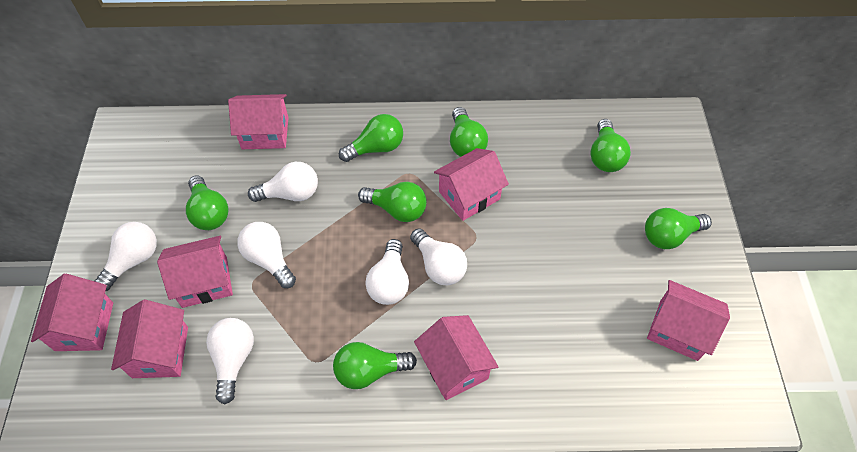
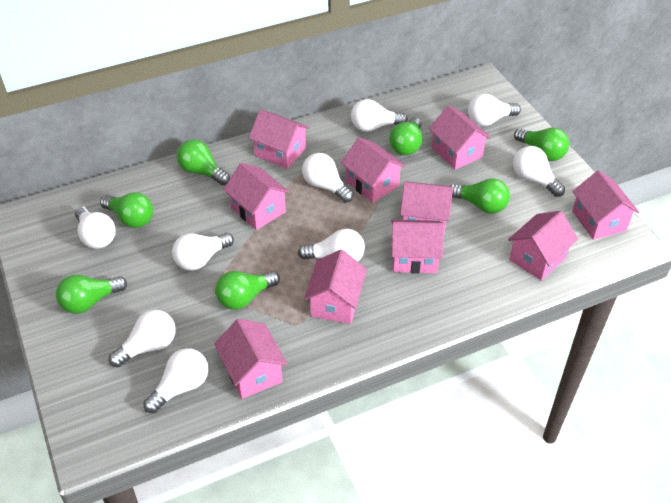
pink house: [31,274,113,351] [111,300,188,378] [157,236,233,308] [228,94,289,149] [414,315,498,400] [434,148,509,221] [647,280,730,361] = 7 -> [214,319,287,399] [223,163,290,230] [249,110,310,169] [304,249,367,324] [341,137,406,203] [391,220,444,274] [400,181,453,236] [429,105,491,170] [508,211,578,281] [572,170,639,240] = 10
white light bulb: [94,222,157,291] [206,318,254,405] [238,222,296,288] [248,162,318,202] [365,239,409,305] [410,228,467,285] = 6 -> [75,206,116,249] [109,310,176,367] [144,348,208,413] [172,233,234,271] [298,229,365,261] [302,153,353,203] [351,99,408,132] [468,94,521,126] [513,146,565,197] = 9

